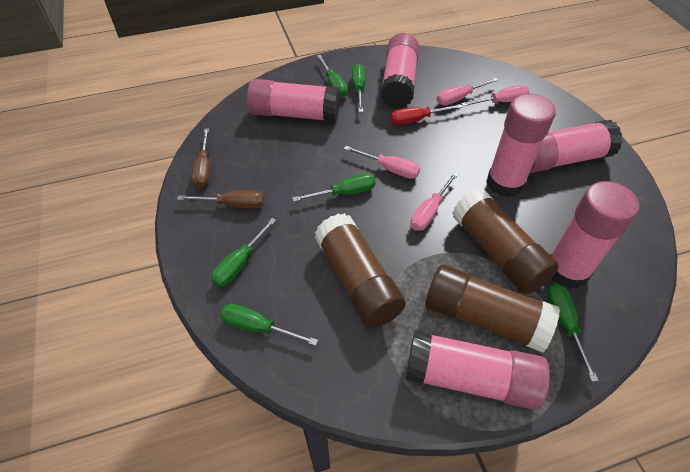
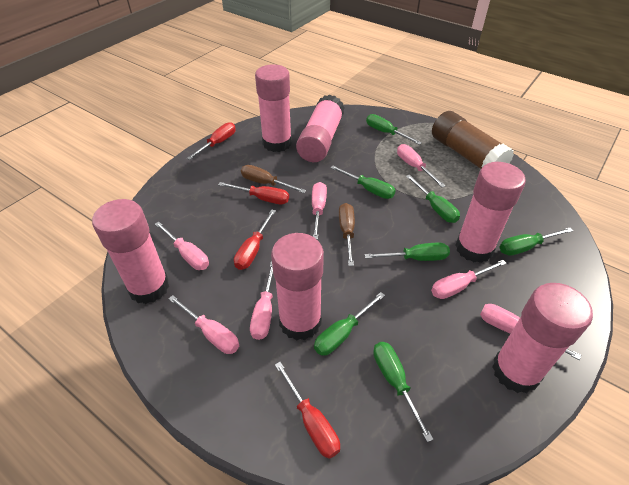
brown glue stick: [315,213,406,328] [425,265,560,352] [452,188,559,295] = 3 -> [432,111,514,169] = 1
green screwdriver: [211,218,276,287] [220,304,318,346] [292,174,376,202] [317,55,348,98] [352,64,366,112] [547,284,599,382] = 6 -> [314,292,385,356] [330,166,395,199] [365,242,450,261] [366,114,422,145] [373,342,433,442] [406,174,460,223] [499,227,573,256] = 7
pink screwdriver: [344,146,420,179] [410,172,458,231] [436,78,498,105] [461,85,530,106] = 4 -> [155,222,209,270] [169,295,239,354] [250,261,273,340] [312,182,327,240] [397,144,445,187] [431,260,506,299] [480,304,581,360] = 7
red screwdriver: [391,104,462,125] = 1 -> [187,122,236,160] [218,182,289,204] [234,209,276,270] [275,362,340,459] = 4

